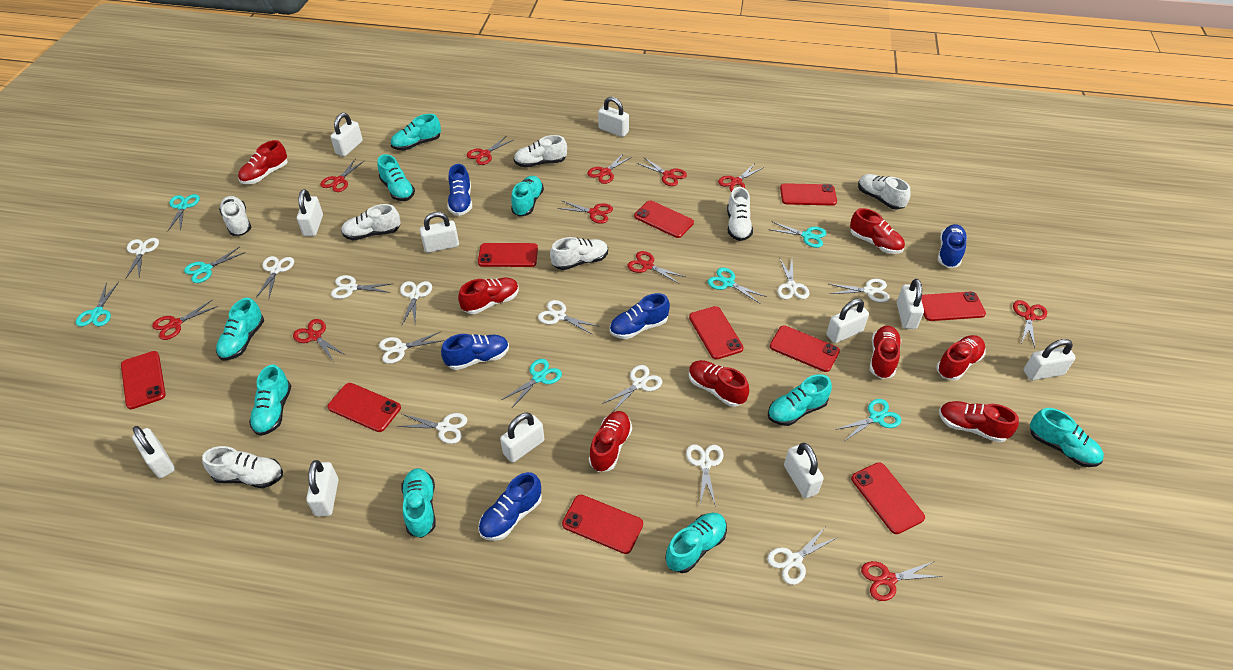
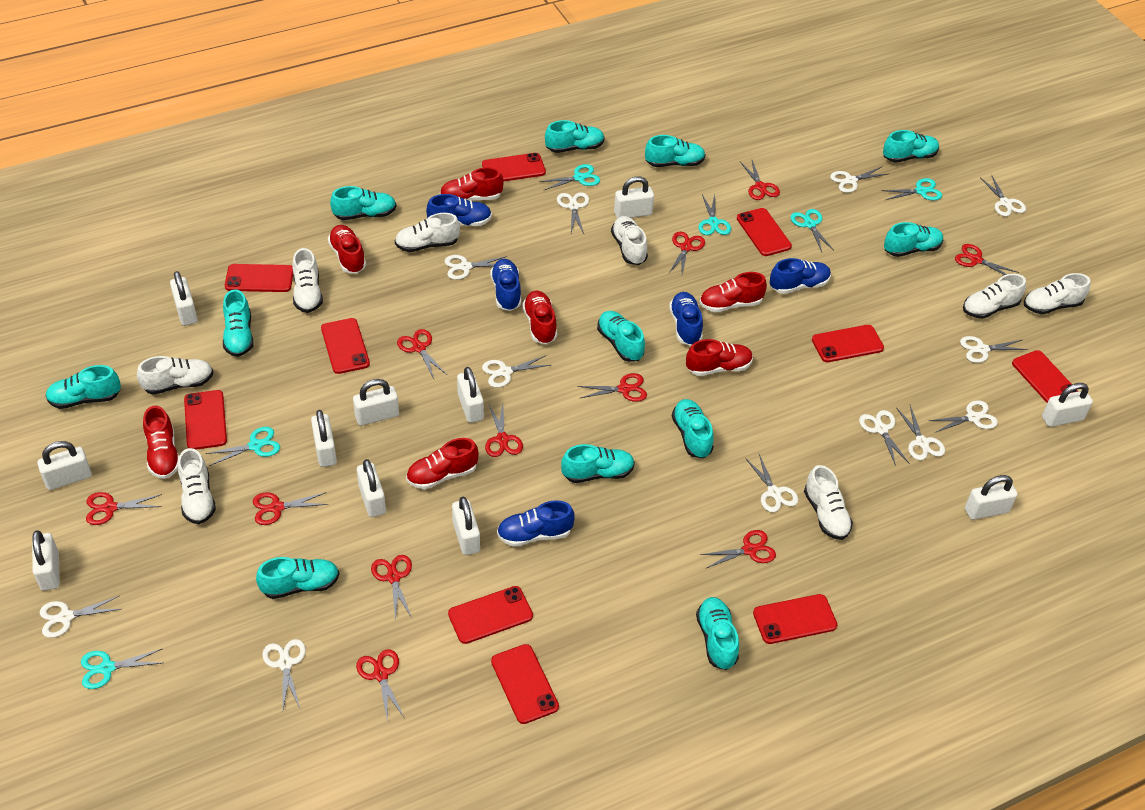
red shoe: [238,140,288,184] [458,278,519,314] [589,411,632,472] [689,360,749,407] [850,208,905,254] [870,326,901,379] [936,335,986,380] [939,401,1019,443] = 8 -> [143,406,179,479] [328,225,366,273] [406,438,479,489] [440,167,504,201] [523,291,557,344] [686,339,753,376] [700,272,767,312] = 7
turquoise scissors: [76,282,119,327] [168,194,200,231] [184,247,246,283] [502,359,562,408] [708,268,767,304] [771,222,826,248] [835,399,901,440] = 7 -> [81,648,163,689] [205,427,280,466] [539,164,600,191] [698,195,731,235] [790,209,833,252] [881,178,942,200] = 6
turquoise shoe: [216,298,264,361] [249,365,291,436] [377,154,415,201] [391,114,441,150] [401,469,436,538] [511,176,544,217] [665,513,727,573] [768,374,832,426] [1030,408,1104,467] = 9 -> [45,365,121,409] [223,289,254,357] [256,557,339,599] [330,186,396,220] [545,120,605,153] [561,444,635,483] [597,311,645,362] [645,135,706,167] [672,399,714,458] [696,597,739,670] [883,130,939,163] [884,222,943,257] = 12
white shoe: [202,446,283,488] [219,196,251,236] [341,204,401,240] [514,135,567,167] [550,237,608,270] [727,187,753,241] [858,174,911,210] = 7 -> [137,356,214,395] [178,448,216,524] [292,248,323,313] [395,213,460,252] [611,216,648,265] [804,465,853,540] [963,274,1026,319] [1024,273,1091,314] = 8

